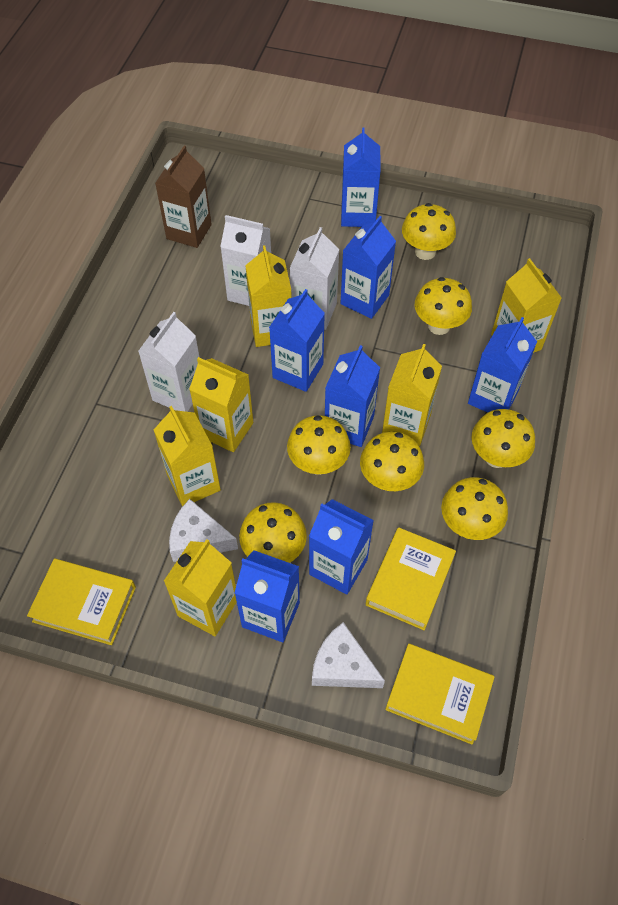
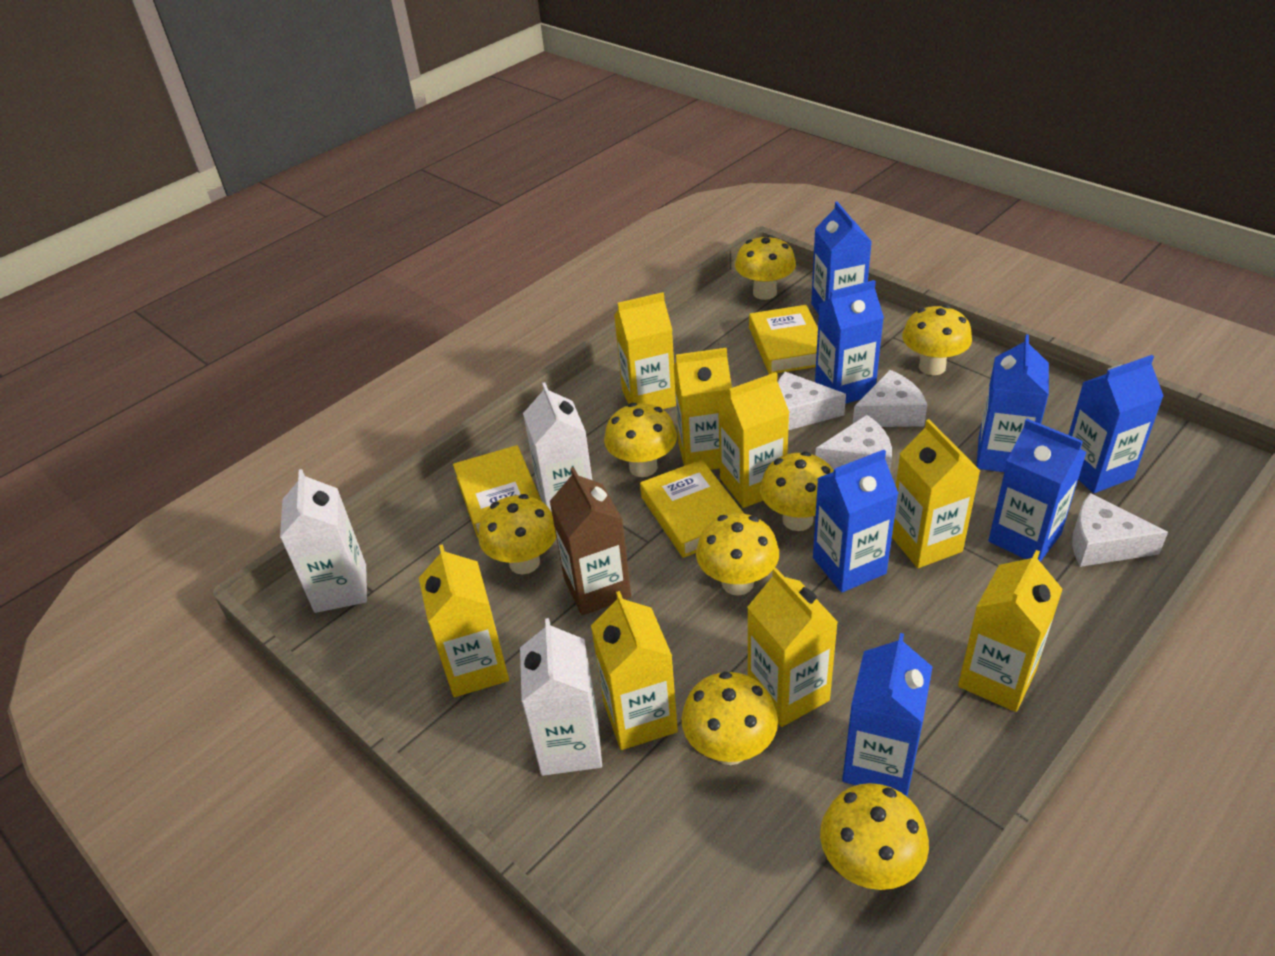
white cheese: [169,499,238,562] [312,622,385,688] = 2 -> [778,372,846,430] [815,415,892,470] [853,370,927,427] [1072,493,1168,567] = 4
yellow carton: [154,406,221,506] [164,539,237,636] [189,357,253,452] [245,245,292,347] [382,344,442,446] [491,258,562,353] = 6 -> [419,544,509,697] [591,591,678,750] [614,292,676,409] [674,348,732,470] [718,372,790,508] [748,568,838,727] [892,419,980,568] [958,550,1063,712] = 8
yellow mushroom: [239,502,307,563] [287,415,351,475] [360,431,424,491] [402,203,456,260] [414,277,472,335] [441,477,508,540] [472,409,535,468] = 7 -> [478,494,556,574] [604,403,677,477] [681,671,778,765] [696,513,779,596] [735,235,796,300] [760,452,834,531] [820,783,929,890] [902,305,972,375] = 8

